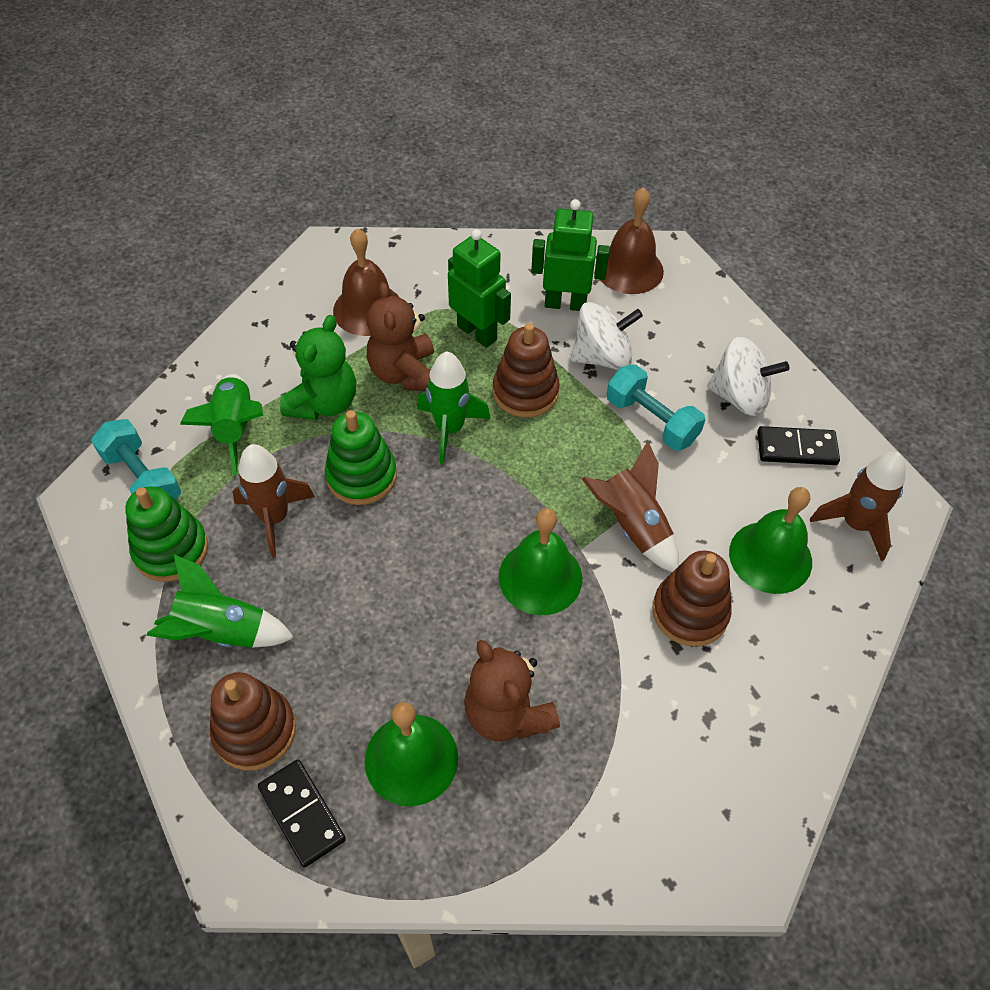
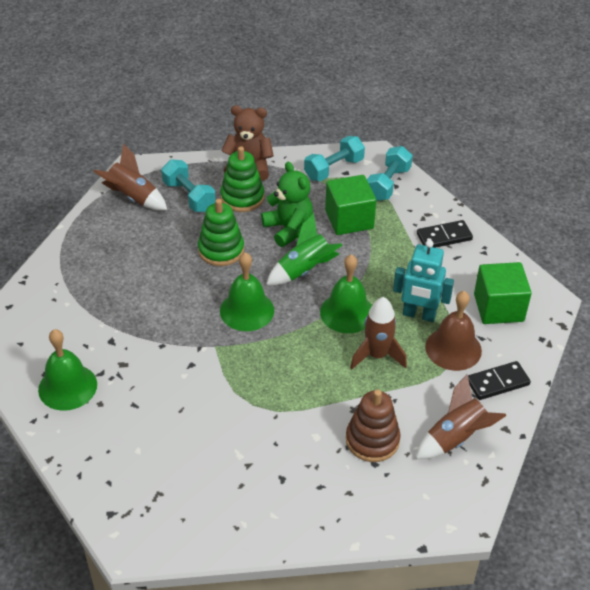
brown bell: [333,228,399,336] [601,187,664,294] = 2 -> [425,291,482,371] = 1
brown stacking toy: [210,672,296,771] [493,323,560,418] [652,551,732,646] = 3 -> [346,390,400,462] = 1
brown teddy bear: [367,282,434,391] [464,640,560,741] = 2 -> [221,105,274,181] = 1
green cube: none = 0 -> [325,175,376,235] [474,262,532,324] = 2
green robot: [448,229,511,348] [531,199,610,311] = 2 -> none = 0
green rocket: [147,554,294,648] [180,374,263,475] [417,351,491,464] = 3 -> [266,214,343,285] = 1
turquoise dumbbell: [91,419,181,500] [606,364,706,451] = 2 -> [161,160,216,212] [304,136,365,181] [367,146,413,201] = 3
turquoise robot: none = 0 -> [393,240,454,322] = 1
white spinning top: [571,302,643,370] [707,337,789,416] = 2 -> none = 0

